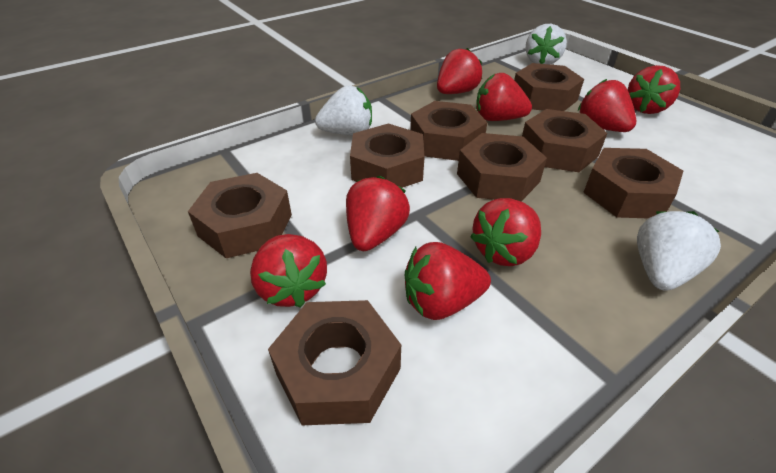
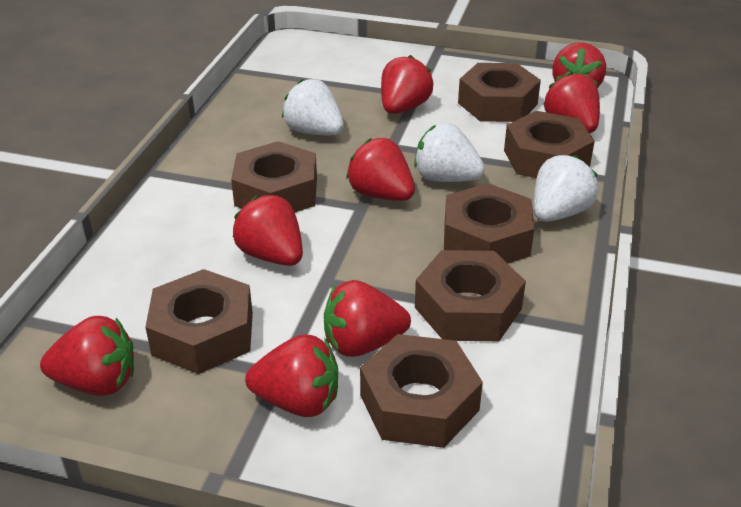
brown nut: [188,173,292,258] [268,300,401,425] [350,123,425,188] [410,101,488,161] [457,133,547,201] [514,63,584,111] [522,109,607,172] [583,148,683,218] = 8 -> [145,269,253,374] [231,141,317,212] [360,334,483,448] [415,250,526,341] [444,183,534,263] [458,63,541,122] [504,111,595,178] = 7

